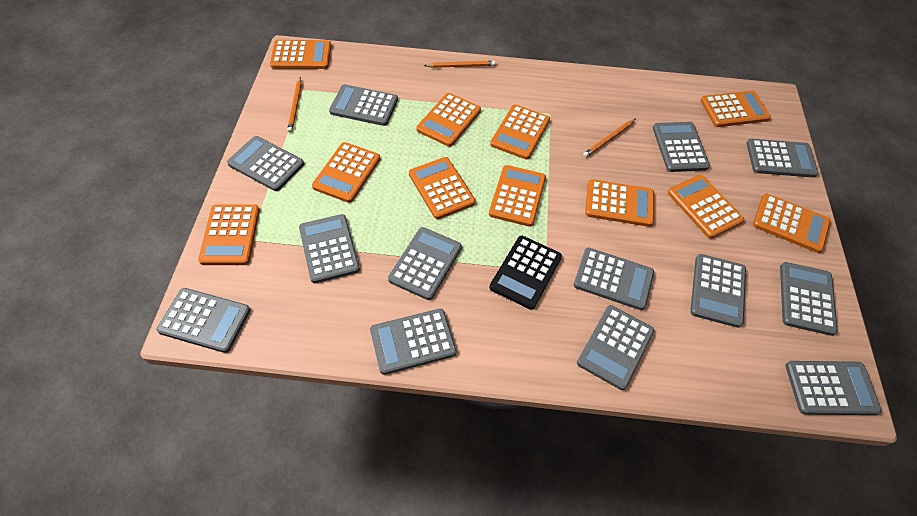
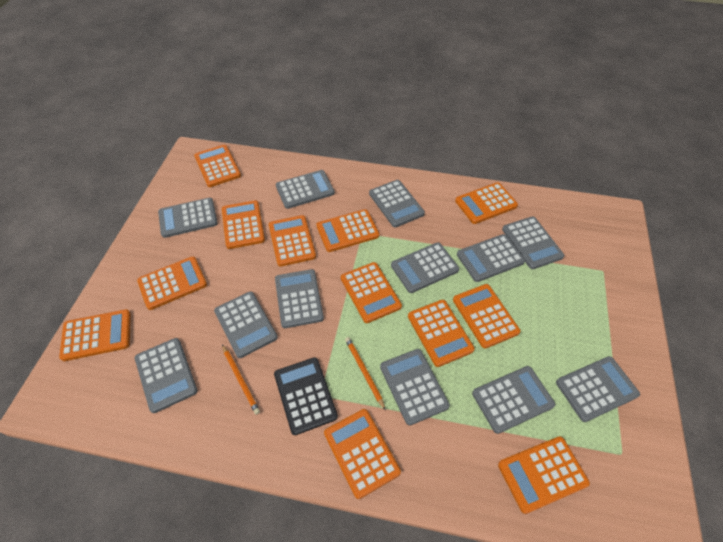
grey calculator: [157,288,250,353] [227,136,304,191] [299,214,360,283] [329,84,398,126] [370,309,456,375] [388,227,462,300] [574,248,654,310] [577,305,655,390] [653,122,710,172] [690,254,746,328] [746,139,818,178] [780,262,838,336] [785,361,882,415] = 13 -> [135,338,198,413] [158,198,218,238] [214,292,278,358] [275,269,324,328] [276,170,335,209] [369,180,425,228] [380,349,450,425] [391,242,459,293] [457,234,525,282] [472,366,555,434] [502,217,564,269] [556,356,640,422] = 12
orange calculator: [198,204,260,265] [270,40,331,69] [312,142,380,203] [409,157,475,219] [417,93,481,147] [489,165,546,227] [490,104,550,160] [585,179,654,227] [668,175,744,239] [700,91,771,127] [753,194,830,253] = 11 -> [59,309,131,361] [137,256,207,310] [194,145,241,187] [222,200,265,249] [269,215,316,267] [316,209,379,252] [324,409,401,499] [341,262,402,323] [408,300,475,367] [453,284,520,349] [455,182,518,224] [498,436,590,514] = 12
orange pencil: [287,77,302,132] [423,61,496,68] [583,119,636,157] = 3 -> [222,344,260,415] [345,337,386,411] = 2

